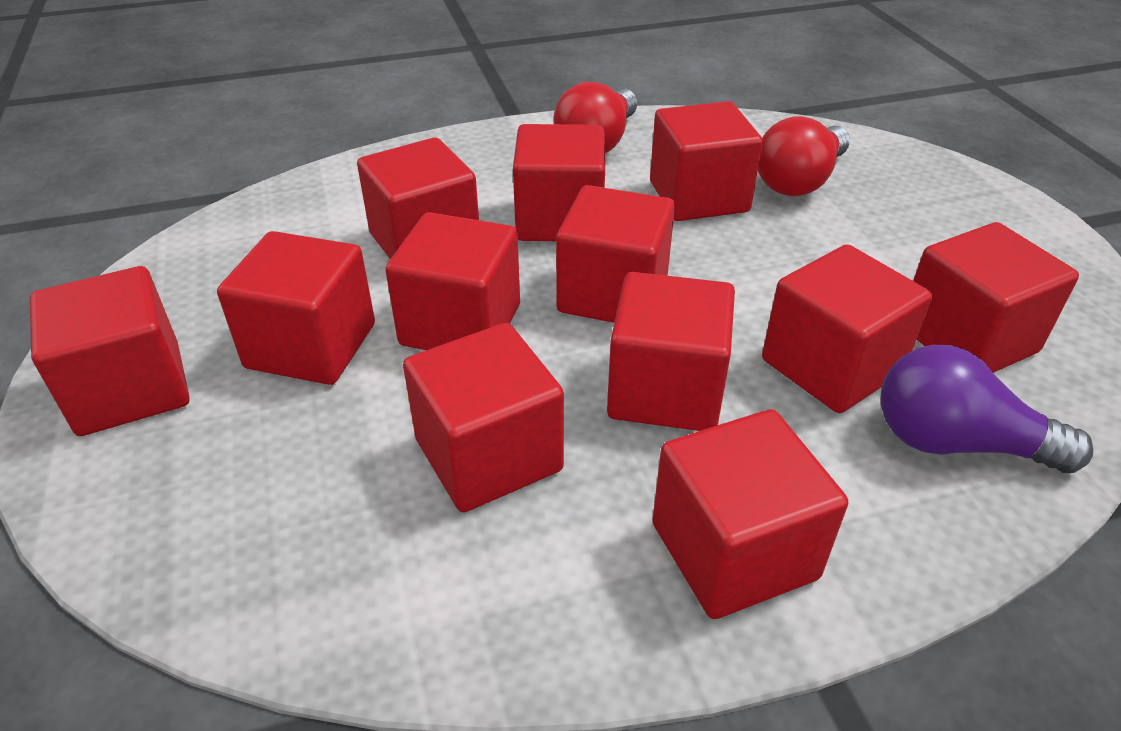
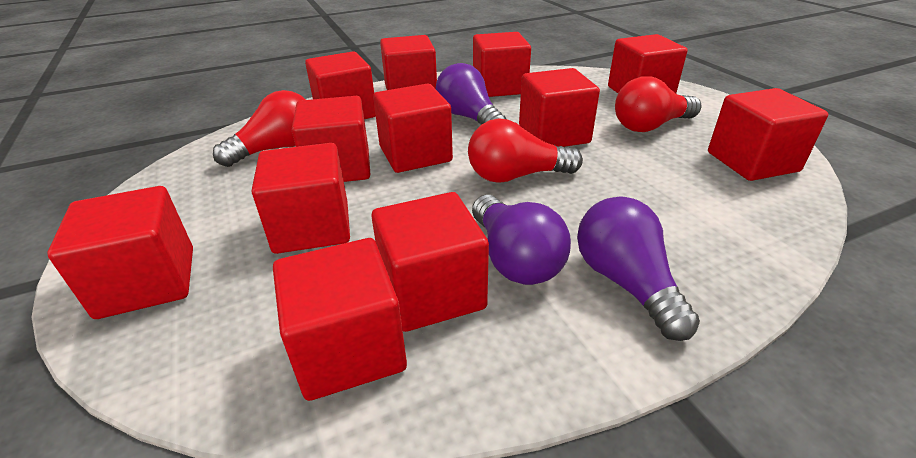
purple light bulb: [880,345,1093,473] = 1 -> [436,63,506,125] [472,195,571,285] [577,196,700,341] = 3
red light bulb: [554,82,637,153] [758,116,850,196] = 2 -> [213,90,306,167] [468,118,583,183] [615,76,701,132] = 3

